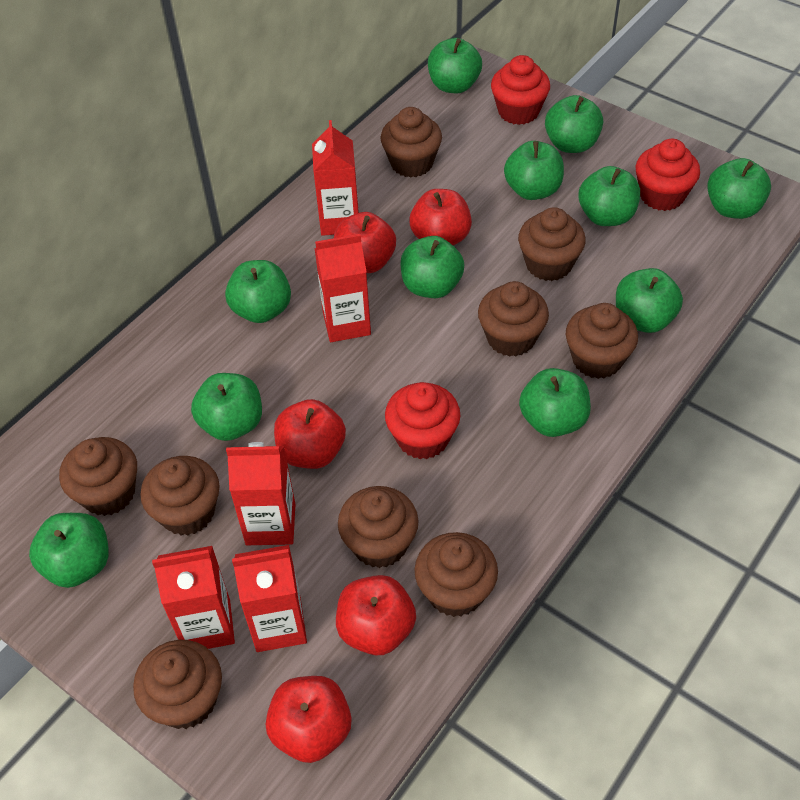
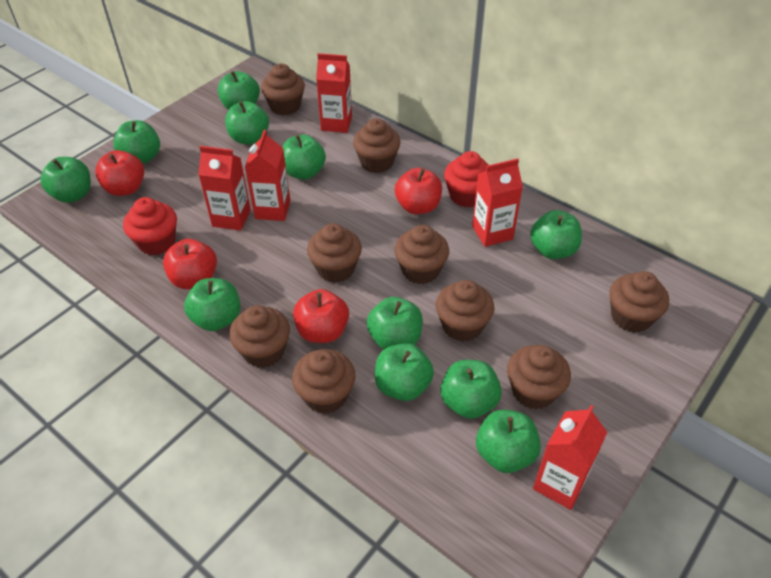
red apple: [266,676,352,763] [274,399,346,469] [334,212,396,273] [336,575,416,655] [410,189,472,245] = 5 -> [95,150,144,196] [163,239,217,289] [293,289,349,343] [395,168,442,214] = 4
red cupcake: [385,382,460,459] [491,55,550,125] [636,138,700,211] = 3 -> [123,197,177,255] [444,151,488,208] = 2

